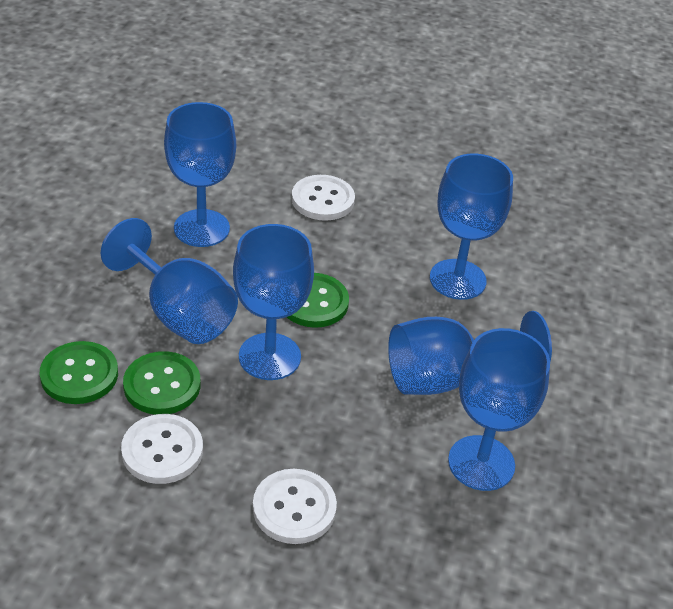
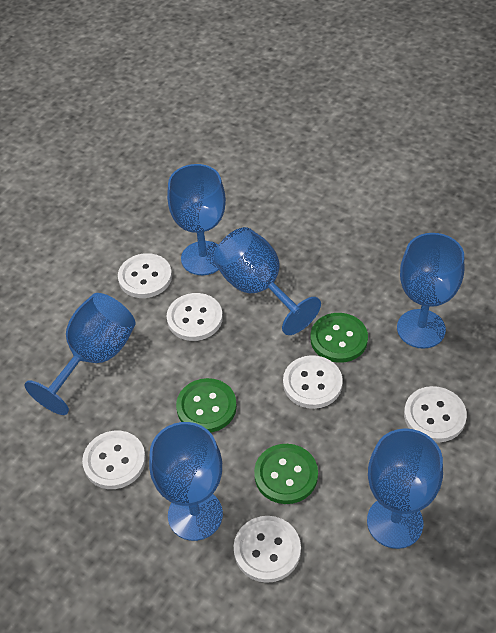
white button: [121,414,203,484] [253,469,337,544] [292,175,355,221] = 3 -> [82,431,146,489] [118,253,172,298] [167,293,223,341] [234,516,301,583] [283,355,343,409] [404,386,467,443] = 6

